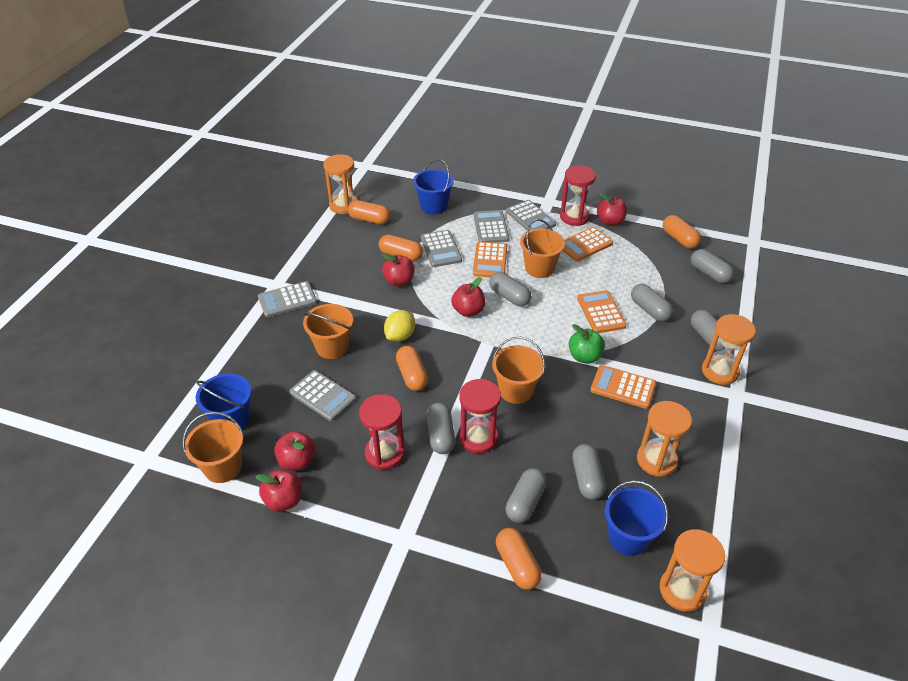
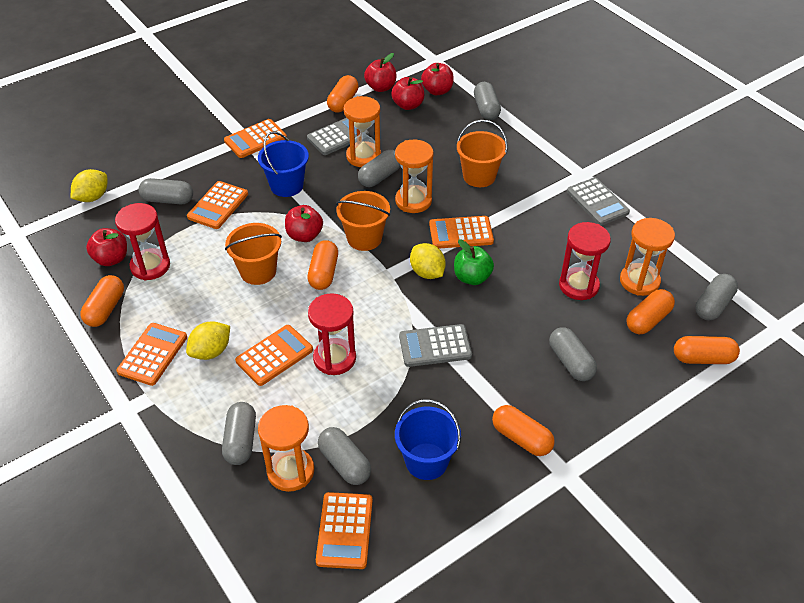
blue bucket: [196,373,251,429] [413,159,454,214] [605,480,668,556] = 3 -> [258,131,309,197] [395,399,461,480] = 2
grey calculator: [258,281,317,317] [289,370,356,421] [421,230,462,267] [473,210,509,243] [506,200,556,230] = 5 -> [307,118,369,155] [399,324,472,367] [567,177,630,225] = 3
orange bucket: [182,412,244,483] [303,304,353,359] [492,336,545,404] [520,219,565,278] = 4 -> [225,223,282,285] [336,191,390,251] [457,120,508,187] = 3
orange calculator: [473,242,507,277] [563,227,613,262] [577,290,627,333] [590,365,656,409] = 4 -> [116,323,187,386] [187,181,248,229] [224,119,287,158] [235,325,313,386] [316,492,373,569] [429,216,494,248] = 6
orange capsule: [348,200,390,224] [379,235,423,261] [396,346,428,391] [496,528,542,590] [663,215,701,249] = 5 -> [80,275,124,327] [308,240,338,290] [327,75,359,113] [492,405,555,456] [626,289,675,334] [674,336,740,364] = 6
yellow lemon: [384,310,415,342] = 1 -> [71,169,107,202] [186,321,230,360] [410,243,446,279] = 3

